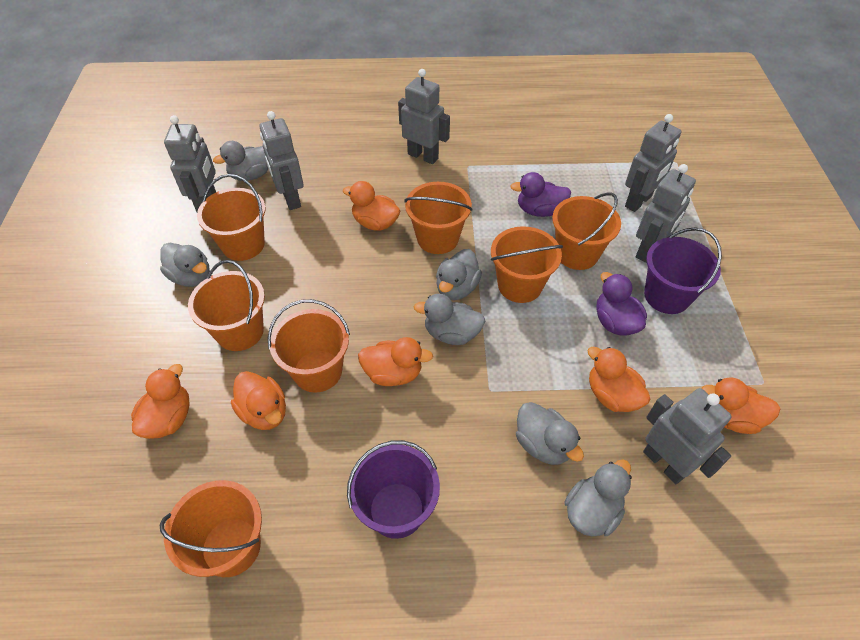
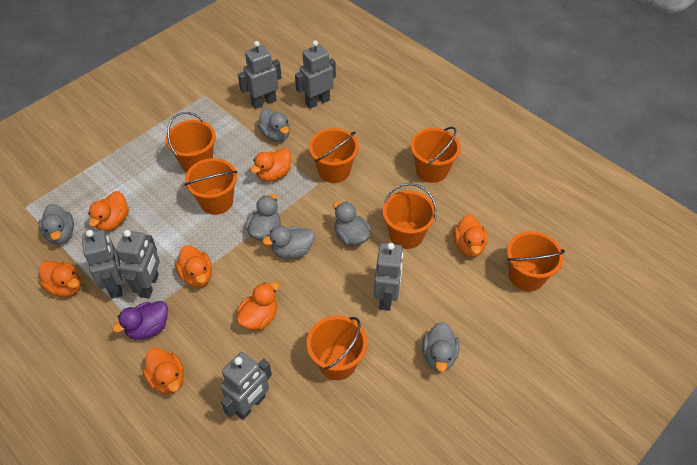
orange duck: [131,364,190,439] [231,371,286,430] [343,181,400,231] [358,337,433,386] [588,347,650,412] [701,378,780,434] = 6 -> [39,261,81,297] [88,191,129,231] [142,348,184,394] [175,245,212,287] [237,282,279,330] [250,148,291,182] [453,214,487,257] = 7
purple bucket: [347,440,440,539] [644,228,722,314] = 2 -> none = 0
purple duck: [510,172,571,217] [596,272,647,335] = 2 -> [112,301,168,340] = 1

